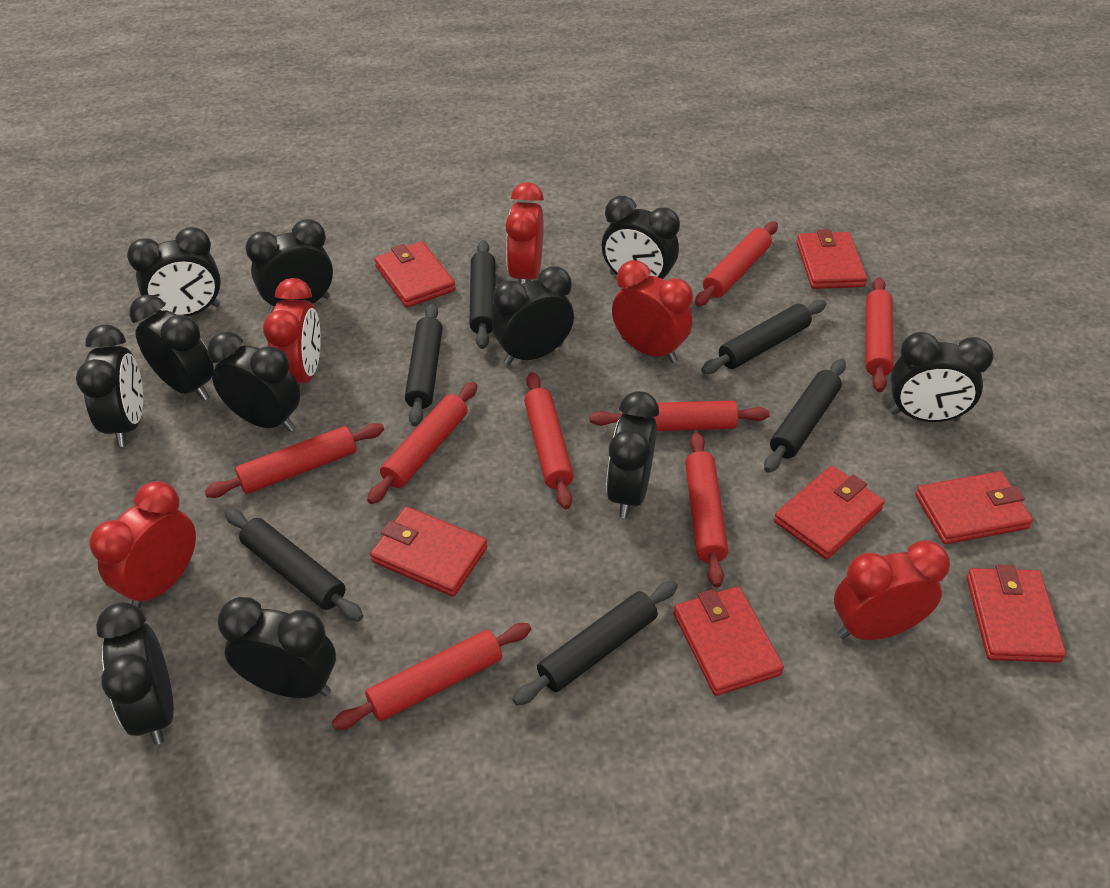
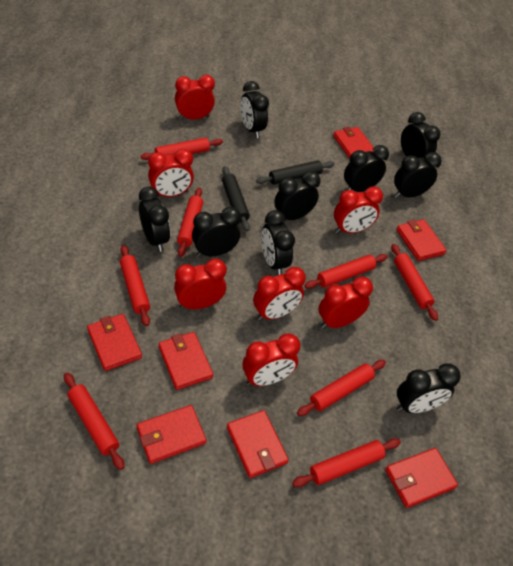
black clock: [76,325,143,447] [96,602,174,745] [127,227,221,316] [129,295,214,401] [207,332,300,432] [218,597,336,698] [245,219,333,313] [492,266,574,365] [602,196,680,280] [606,391,659,518] [890,332,993,422] = 11 -> [139,187,170,252] [192,207,241,257] [240,81,269,138] [261,210,295,275] [274,171,320,220] [344,145,389,192] [394,152,442,198] [397,363,461,413] [401,112,440,159] = 9
black rolling pin: [225,508,363,621] [405,303,442,426] [469,240,496,349] [512,581,678,706] [701,300,826,374] [764,359,846,473] = 6 -> [222,166,250,231] [256,160,335,185] = 2
red clock: [89,481,196,608] [263,278,321,390] [505,182,544,284] [612,260,693,363] [834,540,950,640] = 5 -> [148,149,194,198] [174,259,227,309] [175,75,215,120] [243,333,300,386] [253,267,306,321] [319,277,373,329] [334,186,383,234] = 7

